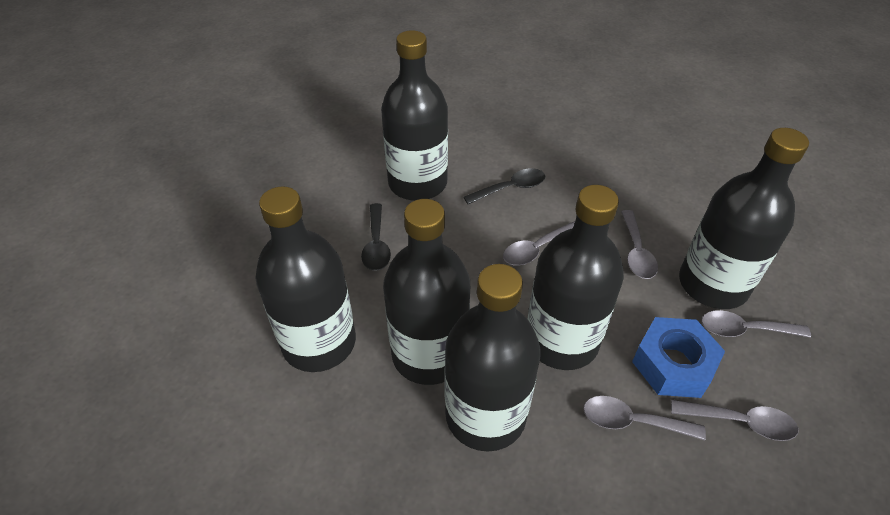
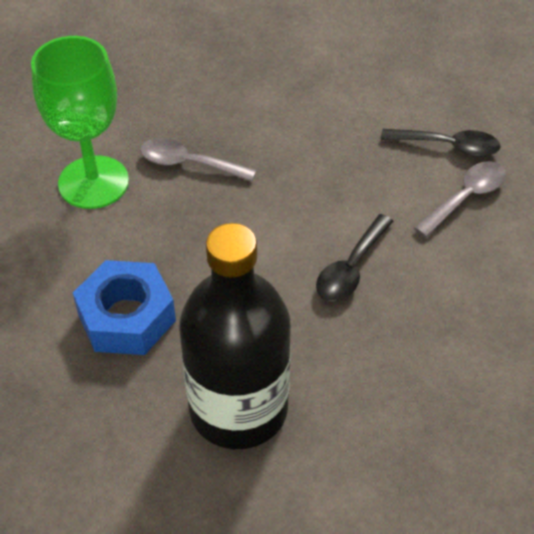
black bottle: [255,186,356,372] [381,30,448,201] [383,199,470,385] [445,264,540,452] [528,185,624,370] [679,128,809,309] = 6 -> [179,223,291,449] = 1
green goblet: none = 0 -> [31,36,129,209] = 1
grey spoon: [503,221,575,266] [583,396,706,441] [621,210,658,279] [671,399,799,441] [701,310,811,338] = 5 -> [140,138,257,182] [414,161,506,237] = 2

